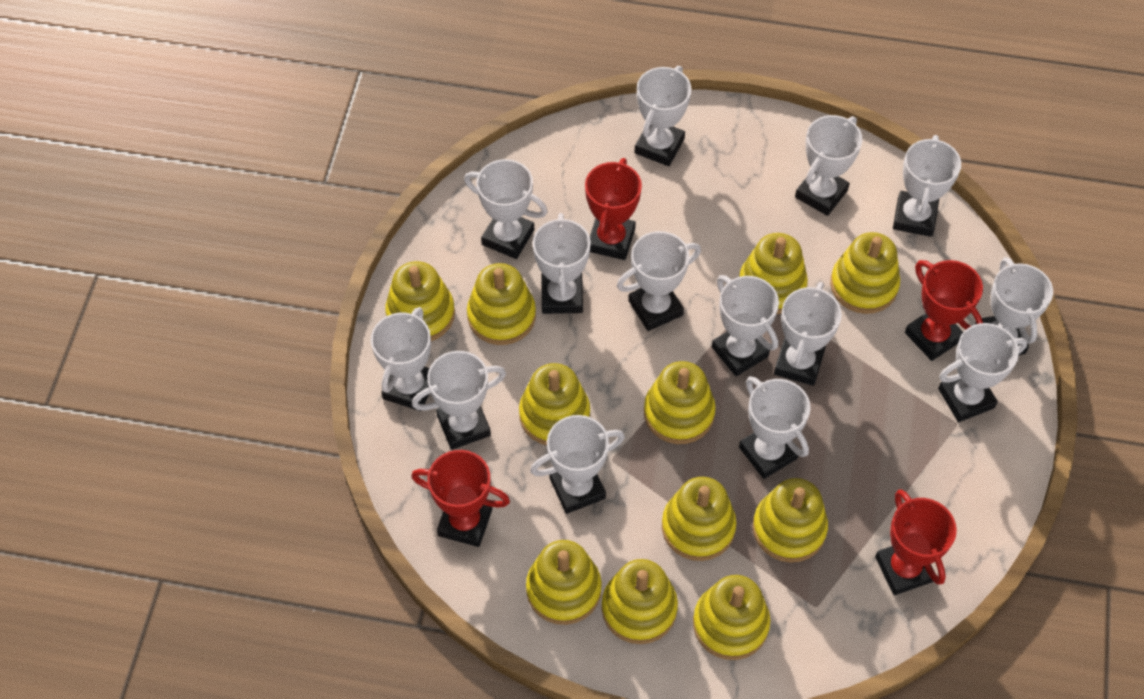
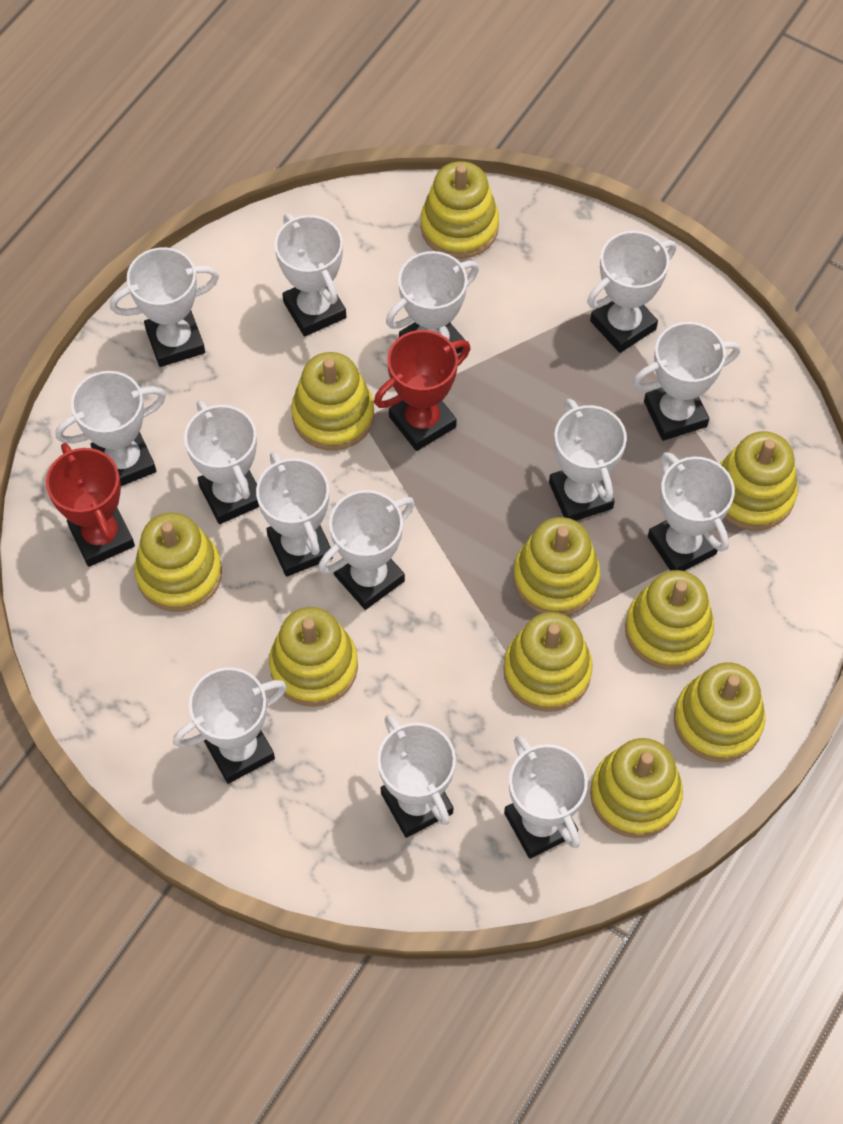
red trophy: [411,450,510,547] [585,158,642,260] [875,489,957,595] [905,260,983,361] = 4 -> [46,443,135,567] [374,330,471,451] = 2
yellow stacking toy: [385,261,455,341] [467,263,536,345] [519,363,590,445] [526,540,602,625] [601,559,678,644] [644,361,716,444] [662,477,736,561] [693,575,770,660] [739,233,808,314] [753,478,828,563] [830,232,900,314] = 11 -> [134,512,222,612] [269,607,358,707] [291,352,374,451] [421,161,499,259] [503,612,593,712] [513,517,600,615] [590,738,683,838] [625,570,714,669] [674,662,765,762] [720,431,798,530] = 10

